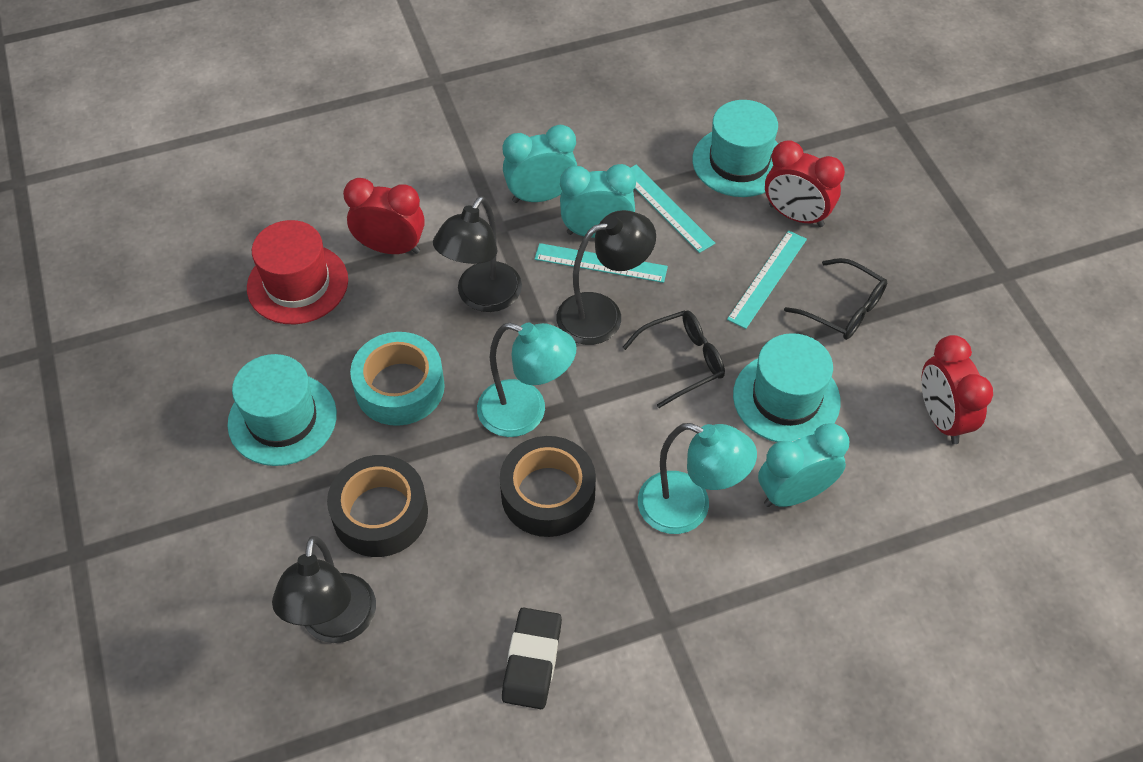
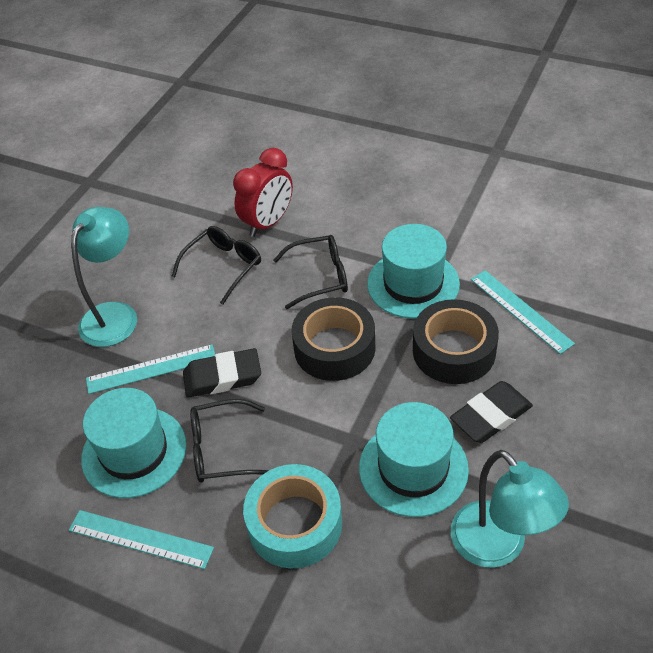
black eraser: [502,608,562,709] = 1 -> [183,348,261,398] [450,381,533,443] = 2
black glasses: [622,310,725,408] [784,258,887,340] = 2 -> [172,226,261,304] [190,399,269,482] [273,235,348,309] = 3
black lamp: [272,536,376,643] [433,196,522,312] [557,210,656,345] = 3 -> none = 0
red clock: [343,178,425,254] [765,140,845,227] [921,335,993,444] = 3 -> [233,148,293,237] = 1
red hat: [247,220,348,324] = 1 -> none = 0
turquoise clock: [503,125,577,203] [560,164,636,238] [758,423,849,507] = 3 -> none = 0

